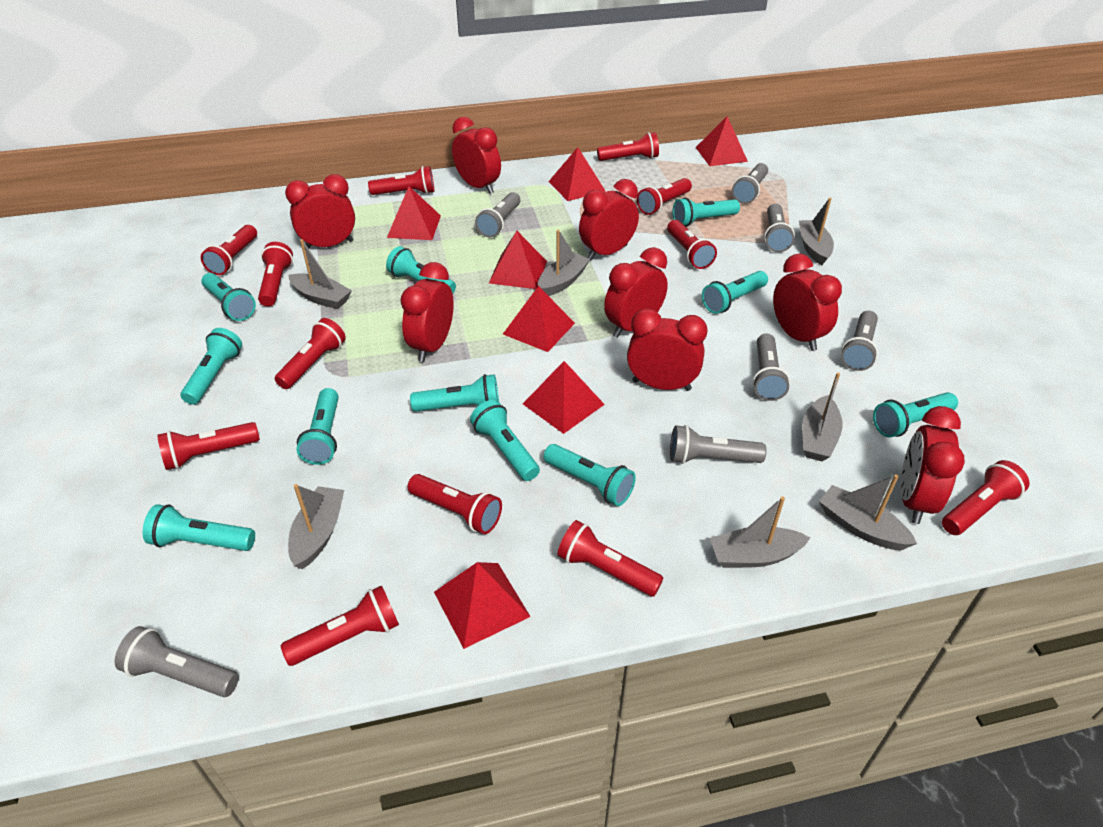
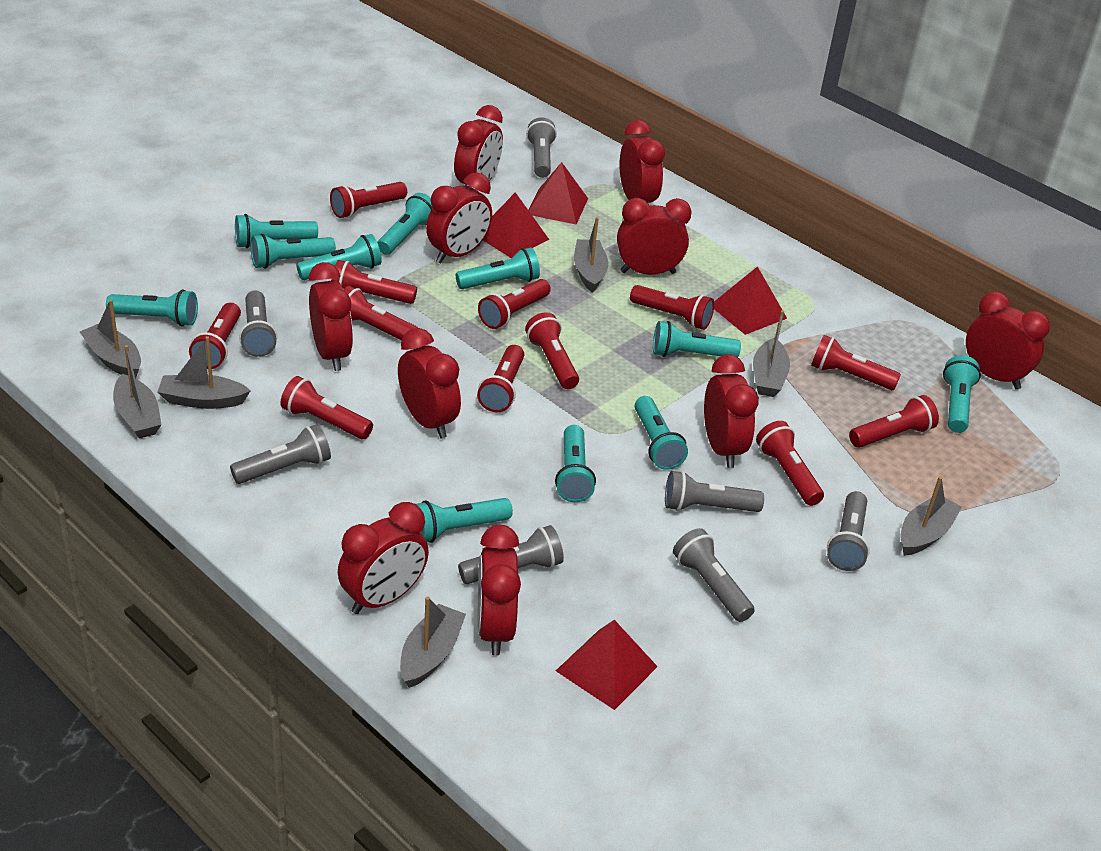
red clock: [285,174,355,249] [400,262,454,362] [452,117,501,194] [579,179,639,260] [604,247,668,338] [627,308,708,391] [773,254,842,351] [901,406,965,524] = 8 -> [309,262,353,371] [338,502,429,614] [398,328,461,439] [426,172,492,263] [454,105,503,187] [478,525,521,655] [617,198,691,275] [619,120,665,203] [704,354,759,468] [966,291,1050,390] = 10
red pyramid: [387,186,441,240] [434,562,531,649] [489,231,547,289] [503,286,575,352] [523,361,605,434] [548,147,605,201] [695,116,748,166] = 7 -> [483,192,549,258] [529,162,588,225] [556,620,658,710] [714,266,787,335] = 4

